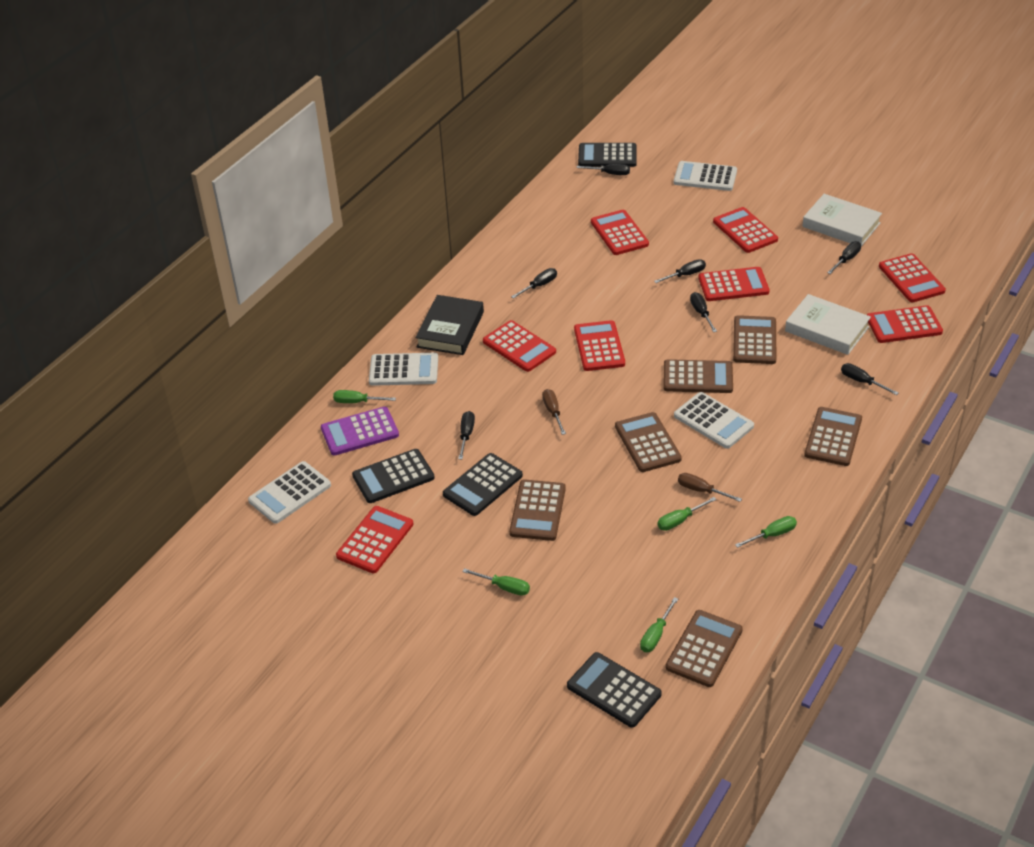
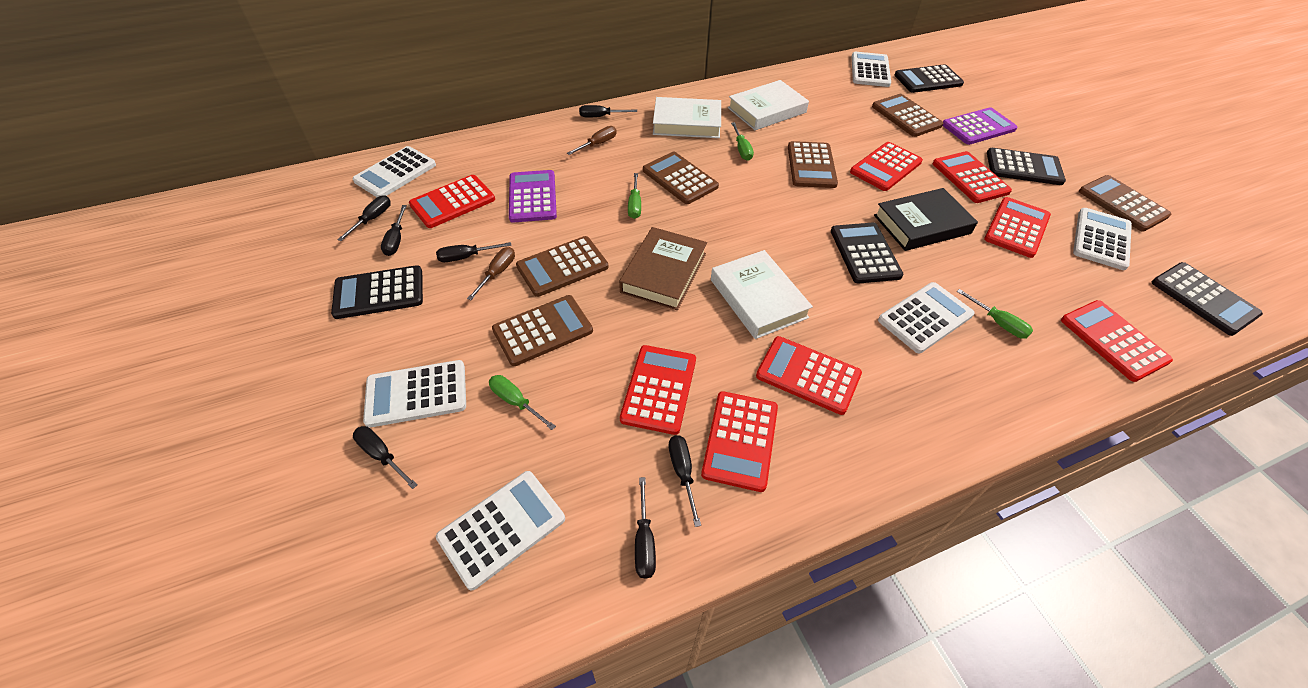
black calculator: [352,449,435,503] [443,453,523,516] [567,652,662,728] [578,143,637,167] = 4 -> [331,265,423,319] [831,222,904,284] [894,64,964,93] [987,148,1066,185] [1152,262,1263,336] = 5
brown book: none = 0 -> [619,227,707,310] = 1
green screwdriver: [333,390,396,403] [462,568,530,596] [640,597,678,652] [657,497,717,531] [735,516,797,548] = 5 -> [489,375,556,430] [628,173,641,219] [731,122,754,161] [957,289,1033,339] = 4
purple calculator: [321,407,399,456] = 1 -> [509,170,557,223] [943,107,1017,145] = 2
white book: [785,294,871,355] [802,194,882,246] = 2 -> [653,97,721,138] [711,250,813,339] [728,80,809,130] = 3
white calculator: [248,461,331,524] [369,353,438,386] [674,161,737,191] [674,392,754,449] = 4 -> [352,146,436,197] [363,360,466,428] [436,471,565,591] [851,52,891,87] [878,282,975,353] [1073,208,1132,270] = 6

